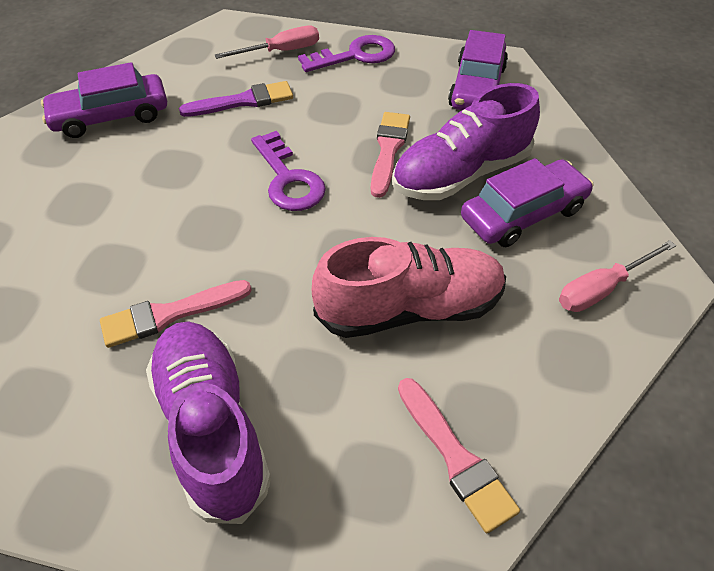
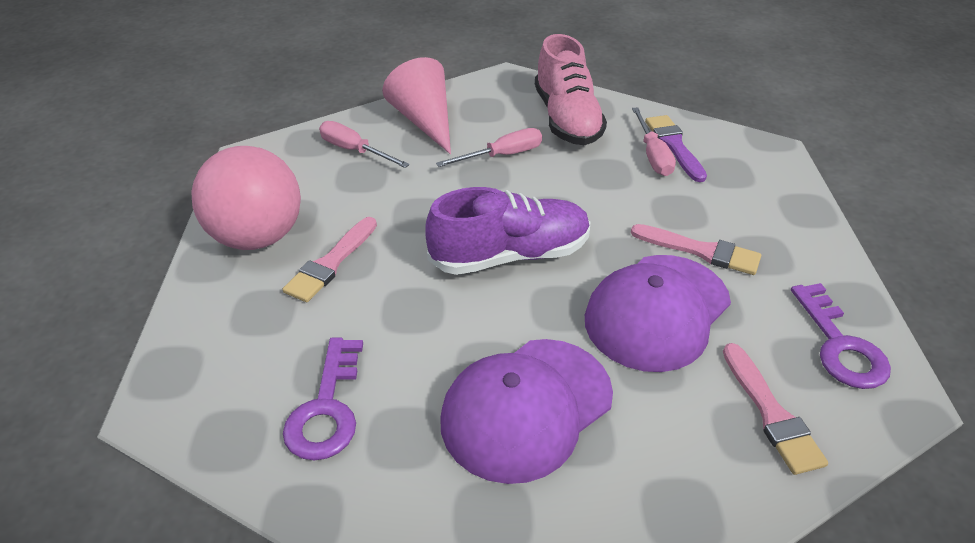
pink ball: none = 0 -> [191,146,301,250] = 1
pink cone: none = 0 -> [383,57,451,155] = 1
pink screwdriver: [215,26,319,59] [559,240,676,312] = 2 -> [319,121,410,168] [436,128,542,167] [632,108,676,176] = 3
purple cap: none = 0 -> [440,339,613,484] [585,255,731,372] = 2
purple car: [41,62,167,138] [448,30,508,110] [461,158,593,247] = 3 -> none = 0
purple shoe: [146,321,271,524] [392,83,540,200] = 2 -> [425,187,590,275] = 1

